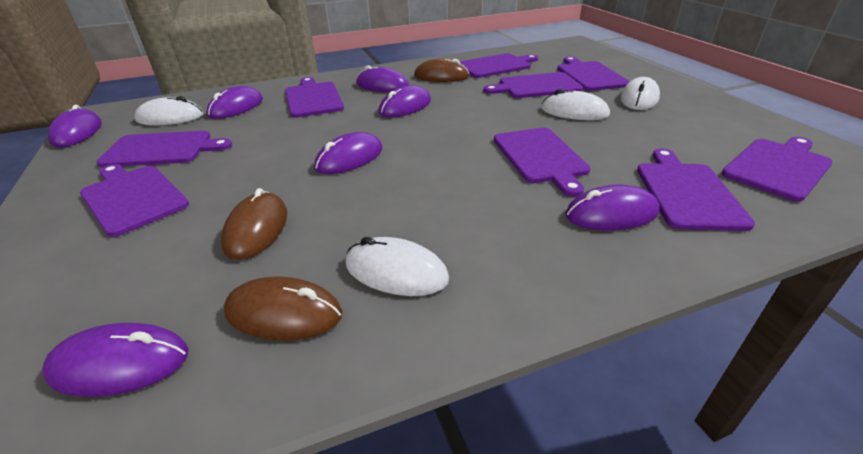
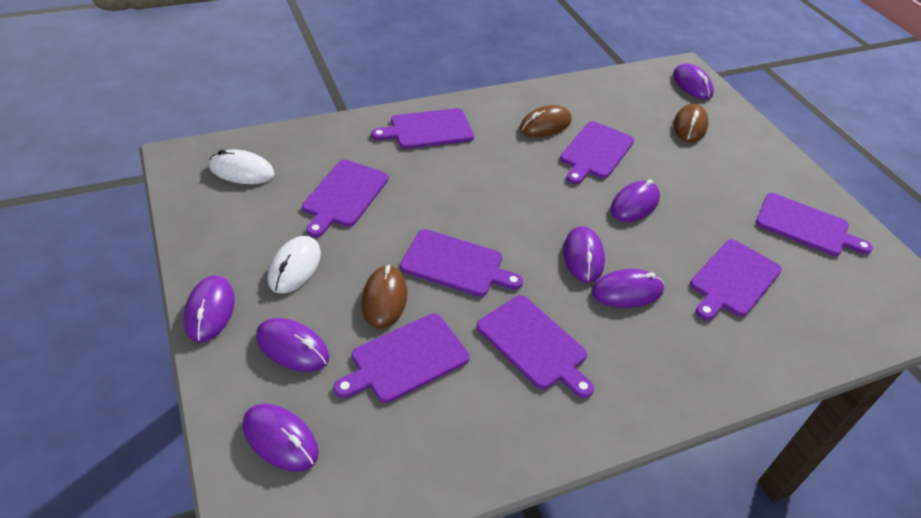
purple cutting board: [80,164,189,237] [96,131,232,167] [285,77,344,118] [460,53,538,78] [484,72,583,98] [494,128,590,197] [557,57,630,91] [637,149,755,231] [721,137,833,202] = 9 -> [302,160,389,237] [333,313,470,403] [371,108,474,149] [400,229,523,297] [476,295,594,398] [560,121,634,184] [690,239,782,320] [756,193,873,256] = 8
white mouse: [134,96,203,126] [346,237,449,296] [541,89,610,120] [620,77,660,110] = 4 -> [209,150,275,184] [268,236,321,293] = 2

